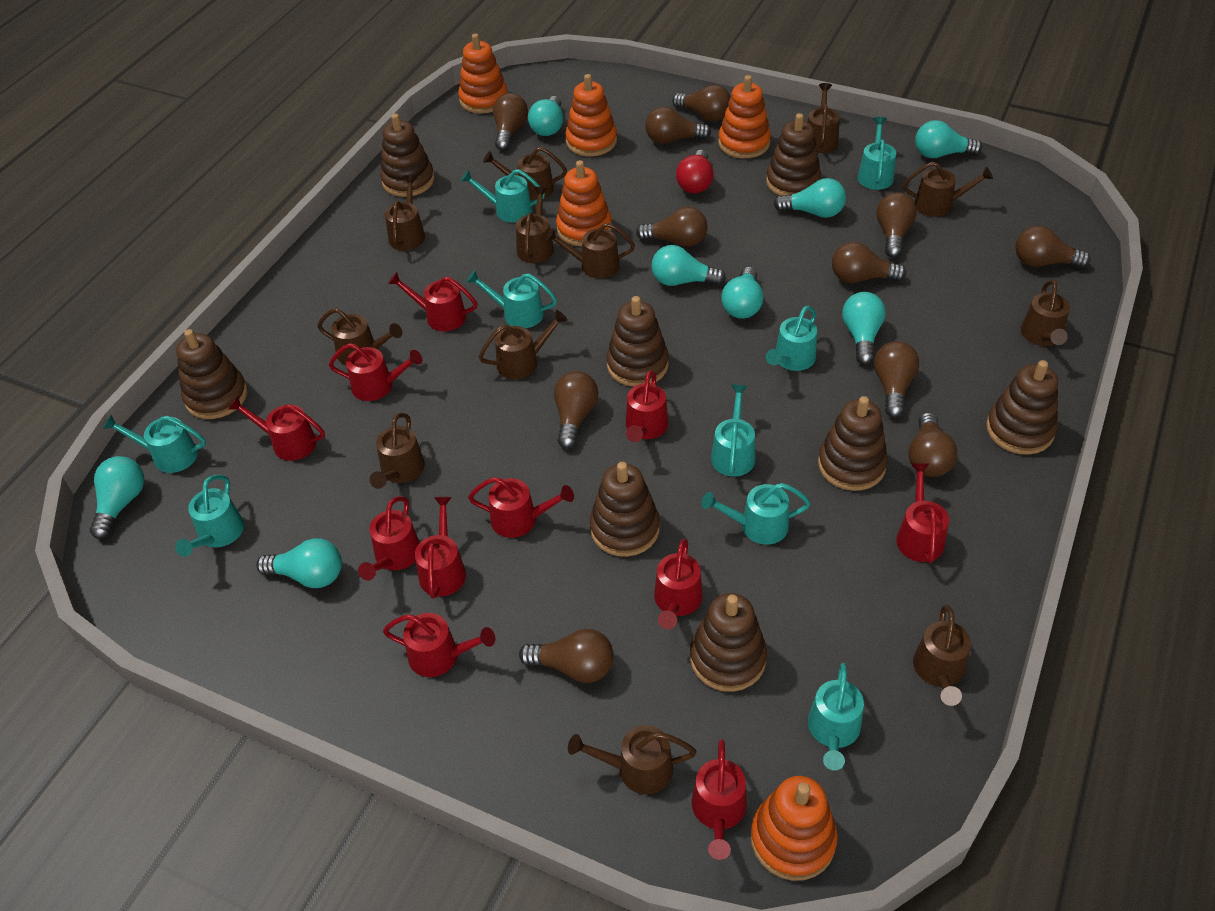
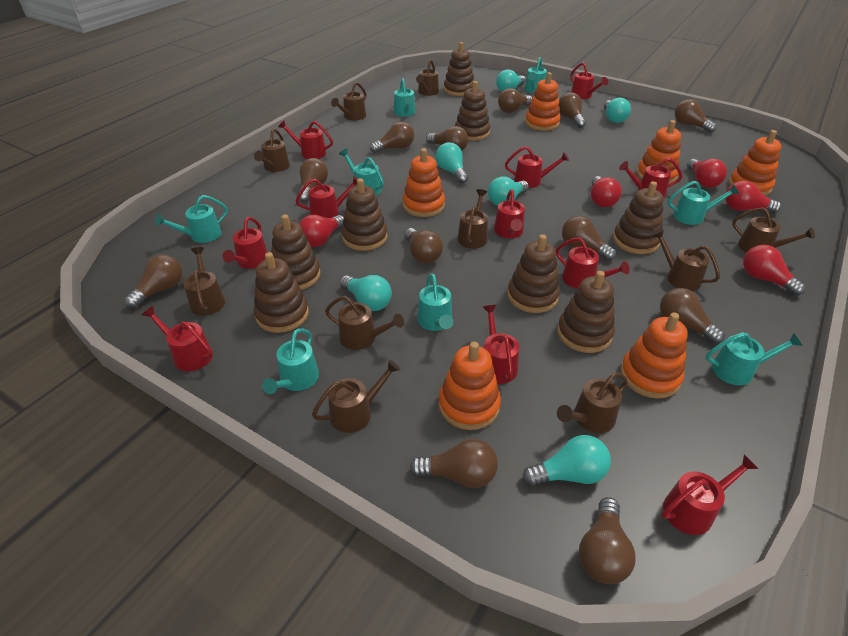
brown light bulb: [493,93,528,151] [519,629,614,683] [554,371,598,449] [636,207,708,247] [645,107,711,144] [672,85,731,121] [832,242,906,283] [874,341,919,418] [876,192,917,258] [908,412,958,477] [1015,226,1091,268] = 11 -> [124,254,183,308] [299,158,328,202] [370,122,414,153] [404,228,443,263] [410,439,498,488] [426,126,468,151] [498,88,532,113] [558,92,586,128] [562,216,616,261] [579,497,636,584] [660,288,725,344] [675,99,717,133] = 12
brown watering can: [317,308,402,365] [369,413,425,489] [385,175,425,250] [479,310,568,379] [483,147,567,200] [516,187,554,263] [545,223,635,278] [568,725,697,794] [807,83,840,153] [903,162,993,217] [913,605,971,706] [1021,279,1070,346] = 12 -> [183,247,225,316] [254,129,290,172] [312,360,401,433] [325,296,404,350] [331,82,367,121] [416,59,439,96] [458,189,488,249] [557,372,628,433] [652,229,720,291] [732,207,815,253] = 10
orange stacking toy: [458,33,507,114] [556,160,612,246] [565,74,617,156] [718,75,771,158] [750,776,838,881] = 5 -> [403,148,445,217] [439,342,501,430] [525,72,561,131] [620,312,688,399] [636,120,681,184] [729,130,781,196] = 6
red light bulb: [676,150,714,194] = 1 -> [299,215,344,247] [591,176,622,207] [687,159,727,188] [725,181,781,213] [743,245,806,296] = 5
turquoise light bulb: [90,456,144,539] [256,538,342,588] [528,96,563,136] [651,245,726,286] [721,267,763,319] [773,178,846,218] [842,292,886,365] [915,120,982,158] = 8 -> [340,275,392,311] [436,142,469,183] [488,176,529,206] [496,69,526,92] [523,435,611,486] [604,98,631,123] = 6
turquoise watering can: [103,415,206,473] [175,475,244,557] [461,169,545,222] [466,270,557,328] [701,483,811,545] [711,385,755,476] [766,306,817,371] [808,663,864,771] [858,117,896,190] = 9 -> [155,195,228,243] [262,328,319,394] [339,148,384,196] [394,78,416,117] [417,273,453,331] [525,57,547,93] [668,181,739,225] [706,332,803,385] = 8

